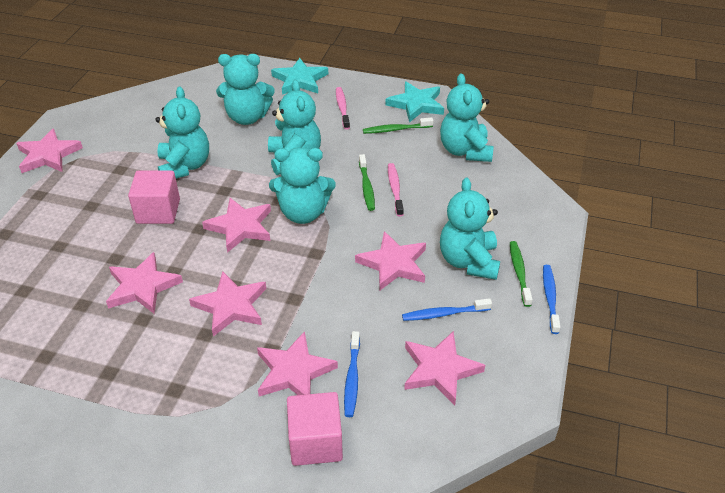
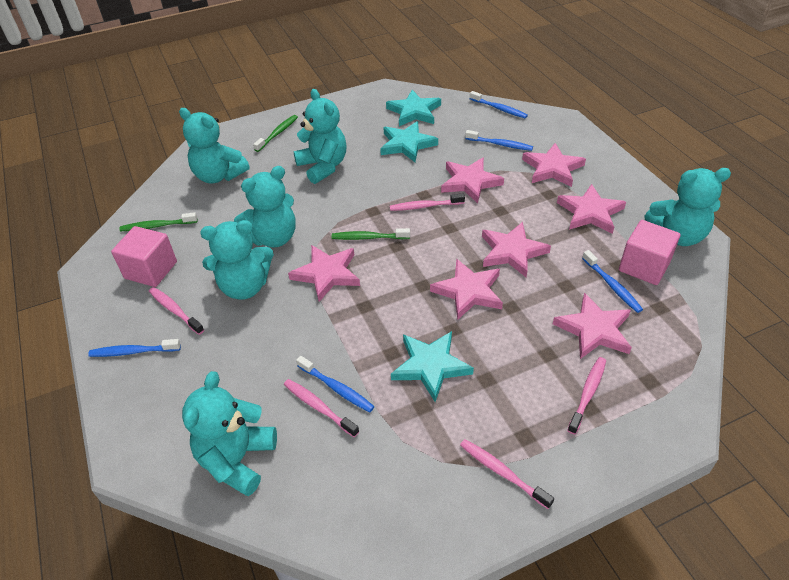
blue toothbrush: [344,331,360,417] [402,298,492,321] [543,265,560,334] = 3 -> [88,339,181,357] [296,356,375,412] [465,130,533,151] [470,91,528,118] [582,250,643,313] = 5
pink toothbrush: [336,87,350,130] [388,163,404,217] = 2 -> [149,287,204,335] [284,379,359,437] [390,194,465,211] [460,439,554,509] [567,357,606,434] = 5
turquoise star: [271,58,328,95] [386,81,444,122] = 2 -> [380,121,438,162] [386,90,441,126] [391,331,474,402] = 3

